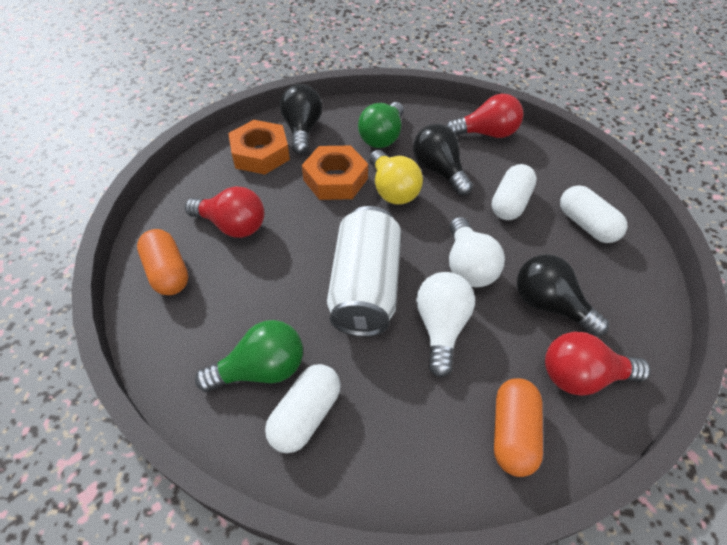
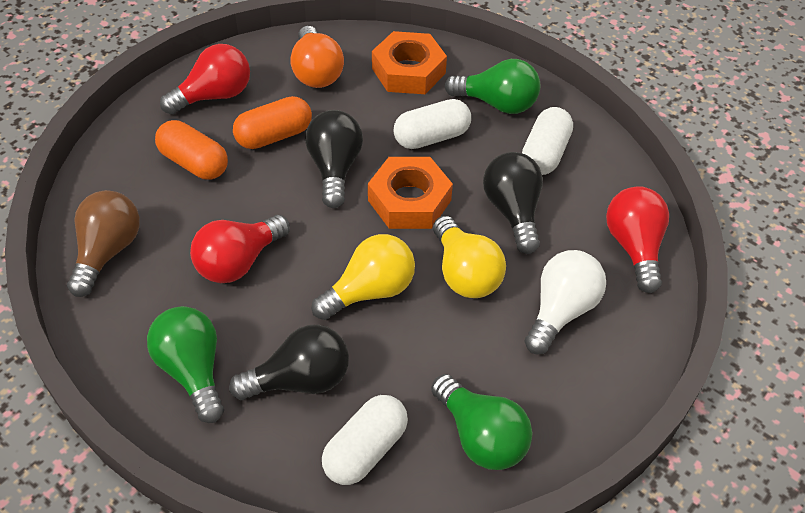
brown light bulb: none = 0 -> [67,190,140,297] = 1
green light bulb: [195,320,303,392] [358,102,404,148] = 2 -> [147,306,224,423] [431,374,532,470] [445,59,540,114] = 3
orange light bulb: none = 0 -> [290,26,344,88] = 1
white can: [327,206,401,337] = 1 -> none = 0
white light bulb: [416,272,475,378] [449,217,505,287] = 2 -> [525,250,606,354] = 1
yellow light bulb: [369,150,423,205] = 1 -> [311,234,415,320] [433,216,506,298] = 2

